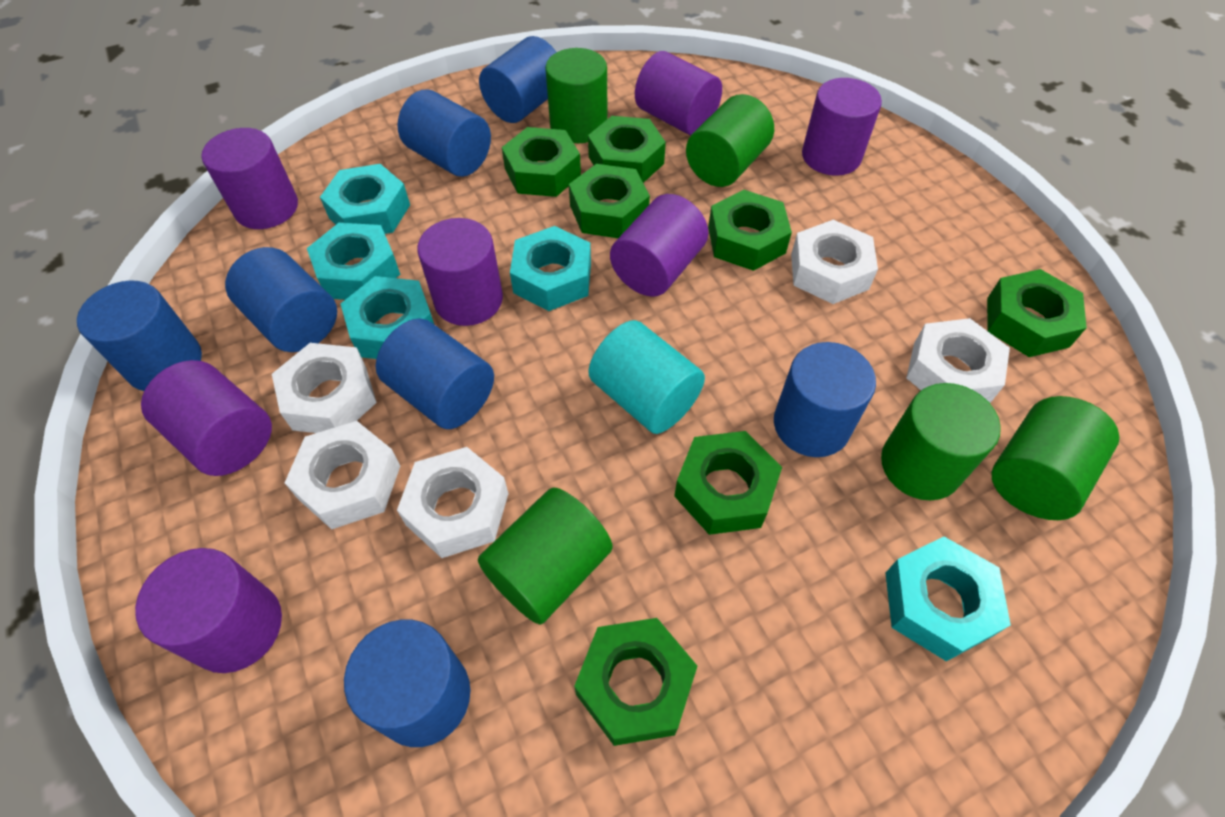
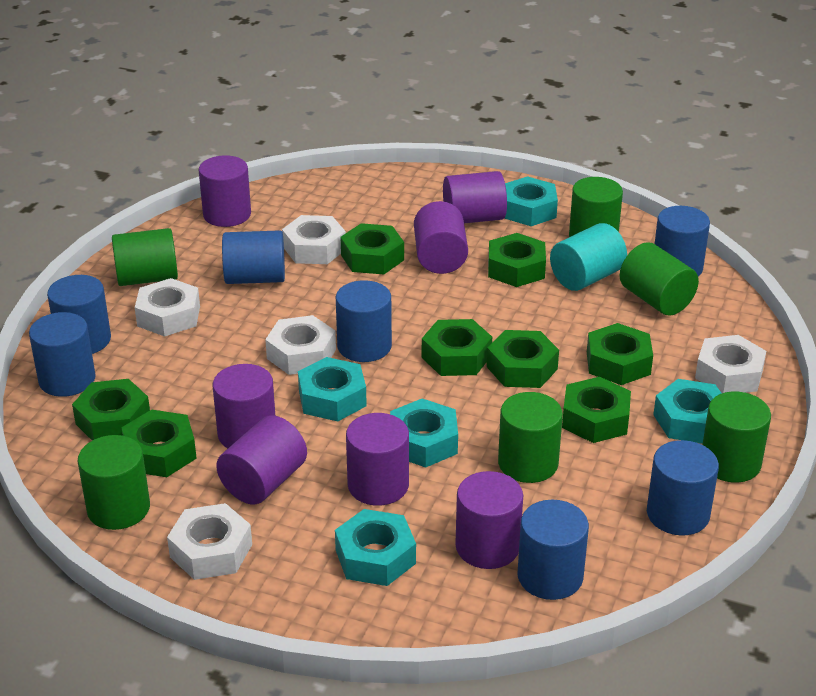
green cylinder: [478,488,613,624] [545,48,608,143] [686,94,774,187] [881,383,1001,500] [992,396,1119,520] = 5 -> [78,435,150,530] [112,228,178,286] [498,392,563,483] [569,177,623,237] [620,242,699,316] [702,392,771,483] = 6
green nut: [502,127,581,197] [569,164,650,238] [574,618,697,746] [588,116,666,183] [674,431,782,535] [708,190,792,271] [987,269,1087,357] = 7 -> [72,379,150,441] [121,409,197,477] [340,223,404,274] [422,319,492,376] [487,330,559,388] [488,233,546,287] [562,377,631,443] [587,323,653,385] = 8

